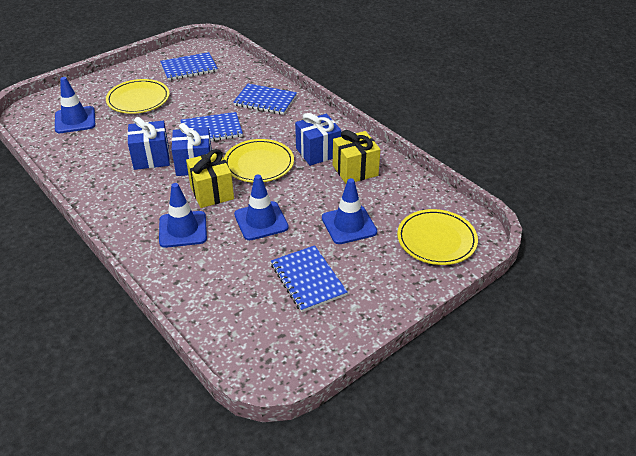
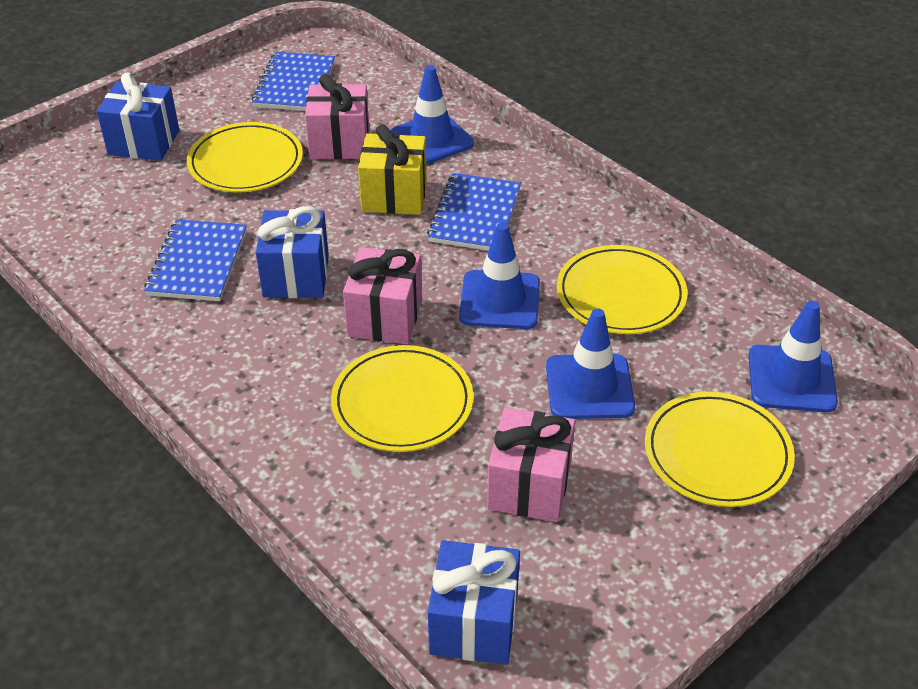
blue notebook: [160,52,218,81] [180,112,243,141] [233,83,297,115] [271,245,348,312] = 4 -> [144,219,247,301] [252,52,335,111] [427,173,521,251] = 3
pink gift: none = 0 -> [305,74,369,159] [343,247,422,345] [487,407,575,522] = 3
yellow gift: [186,149,234,208] [333,130,380,184] = 2 -> [358,124,427,215] = 1
yellow plate: [106,79,170,114] [224,139,294,182] [397,209,478,265] = 3 -> [187,122,303,192] [331,345,473,452] [557,245,687,334] [645,392,795,507] = 4

